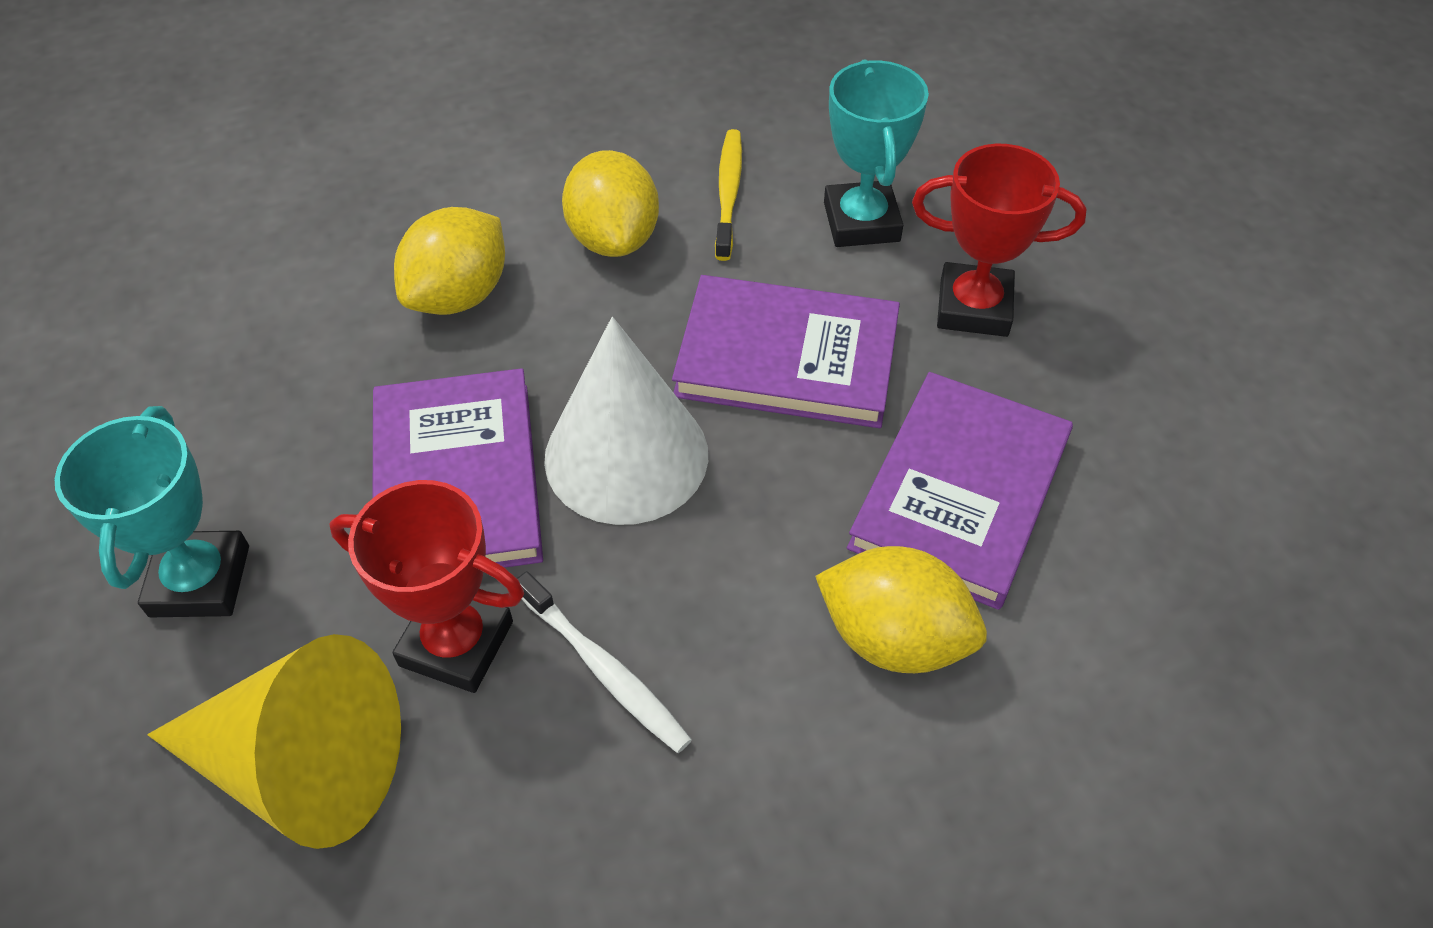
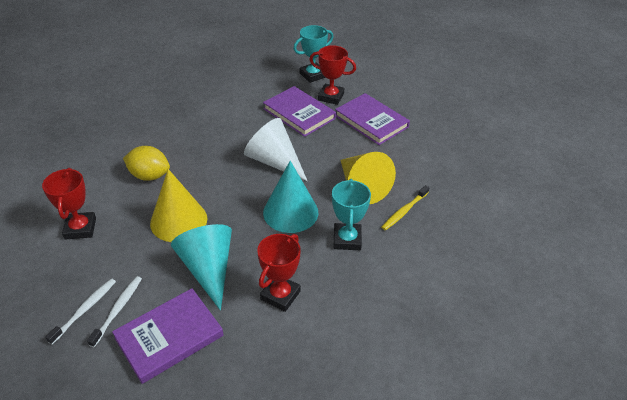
red trophy: [329,480,524,693] [912,143,1086,337] = 2 -> [42,168,96,240] [257,234,301,312] [309,45,356,105] = 3
turquoise cone: none = 0 -> [171,224,232,310] [263,161,318,233] = 2
white toothbrush: [517,571,692,753] = 1 -> [45,278,116,345] [87,276,142,347] = 2
yellow cone: [147,634,401,849] = 1 -> [150,169,207,242] [340,152,396,204] = 2
yellow lemon: [394,207,505,315] [562,150,659,257] [815,546,987,673] = 3 -> [123,146,170,181] = 1

